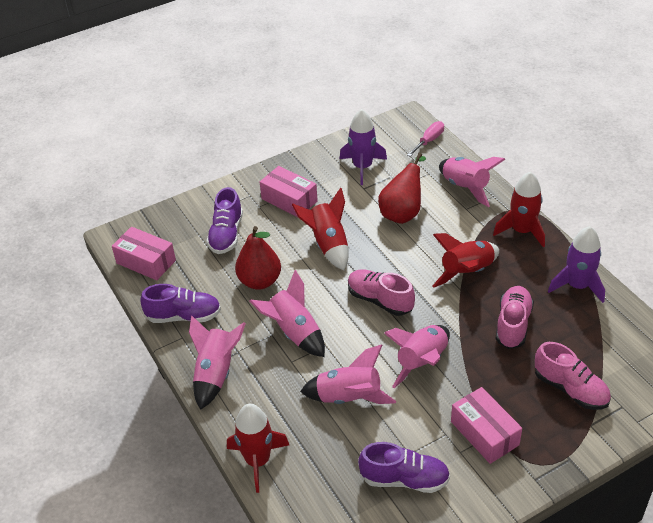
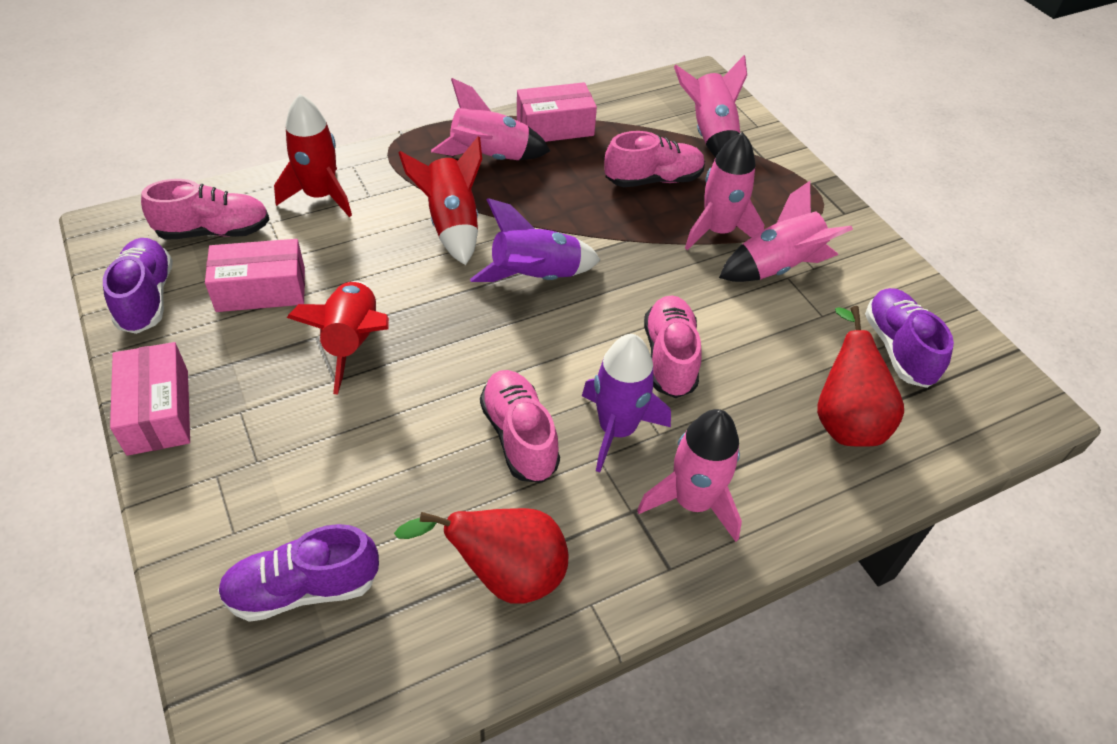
pink screwdriver: [407,121,444,156] = 1 -> none = 0
pink shoe: [348,269,415,316] [496,286,534,349] [535,342,611,410] = 3 -> [141,179,270,240] [480,370,560,483] [605,131,705,187] [644,296,701,398] = 4
red rocket: [227,404,289,493] [292,188,348,270] [433,233,499,287] [493,172,545,247] = 4 -> [274,94,352,217] [287,281,389,394] [399,136,482,265] = 3

